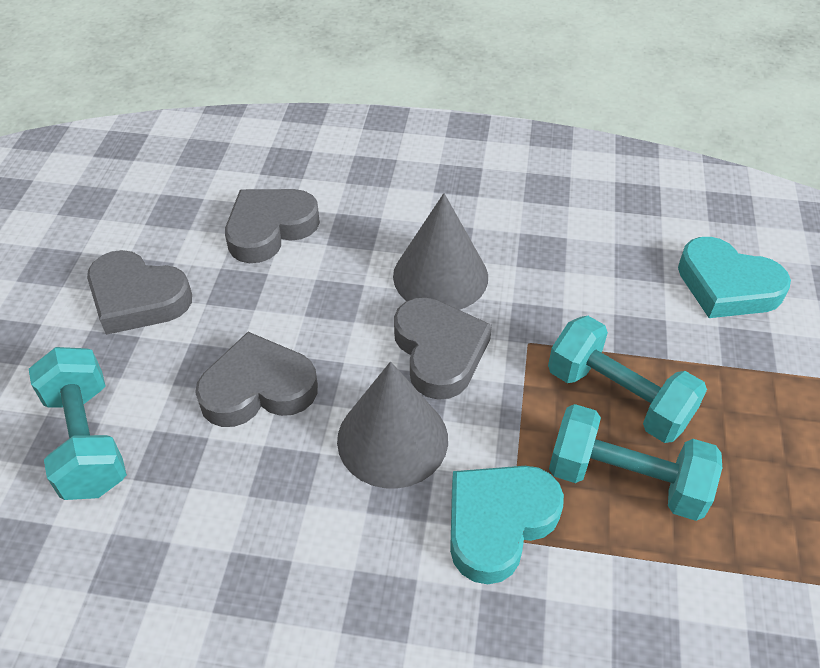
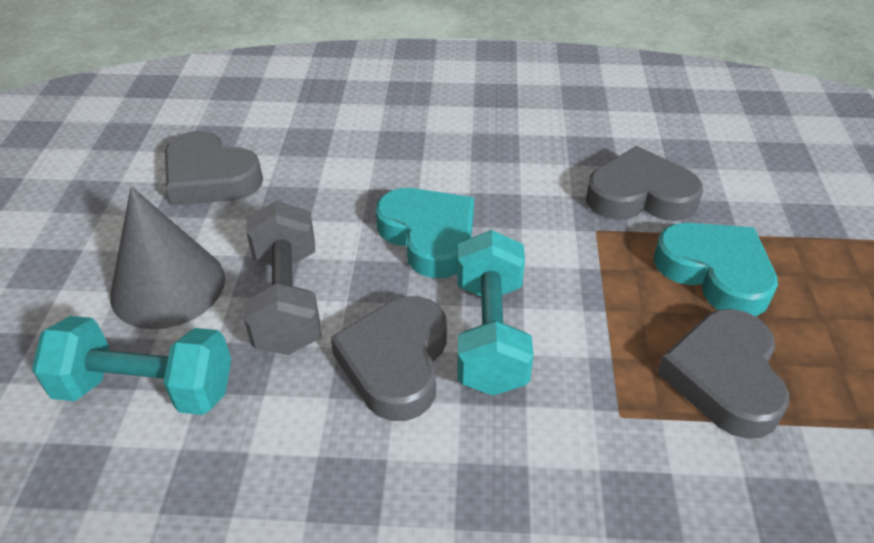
grey cone: [337,361,448,489] [393,193,488,310] = 2 -> [110,186,225,329] = 1
grey dumbbell: none = 0 -> [244,201,321,355] = 1
turquoise dumbbell: [29,347,127,500] [548,316,707,443] [549,404,722,521] = 3 -> [32,316,231,415] [457,230,533,396] = 2

